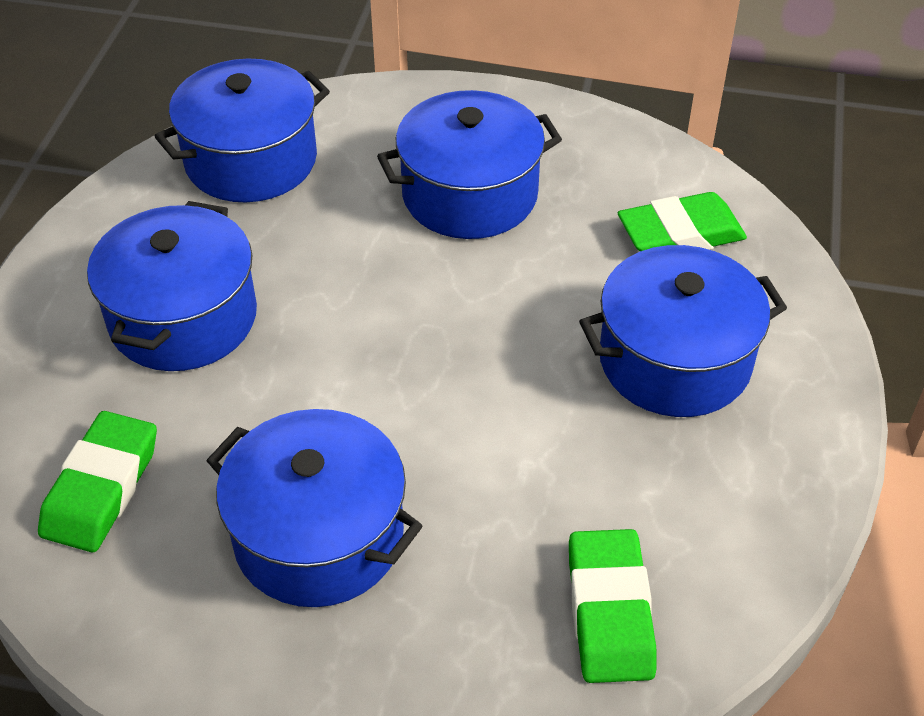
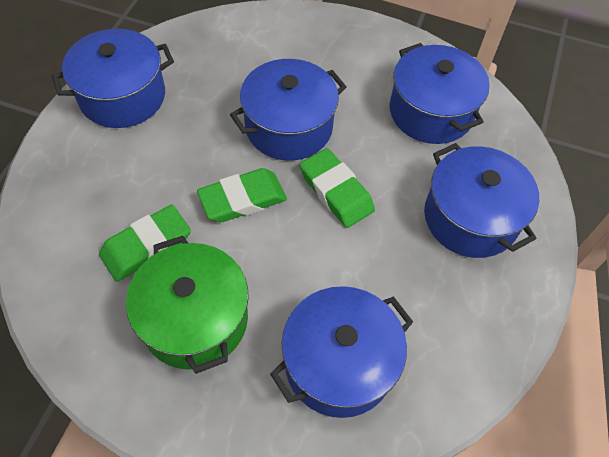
green pot: none = 0 -> [126,236,249,374] = 1

